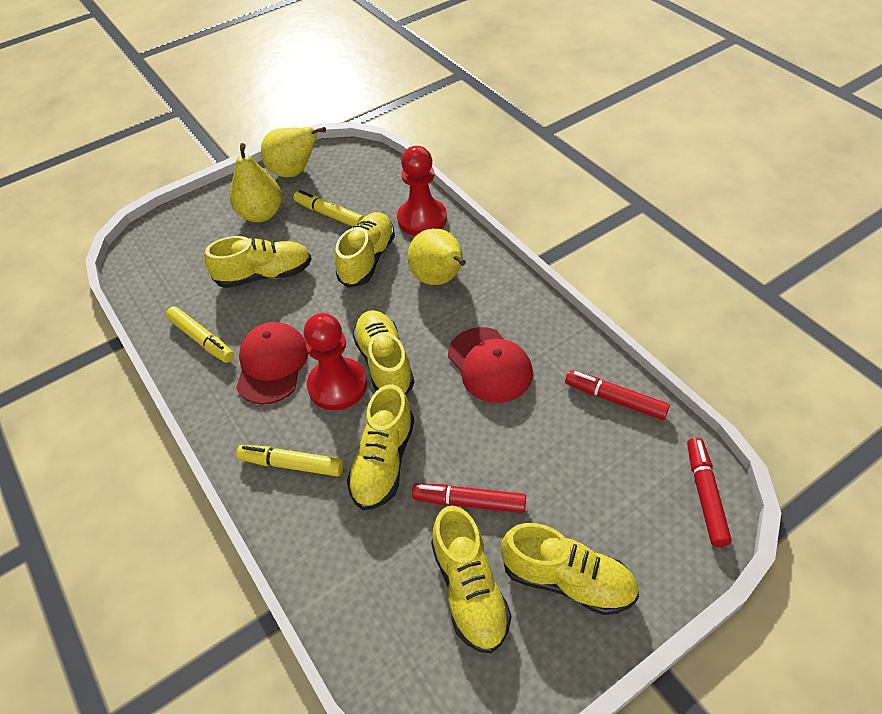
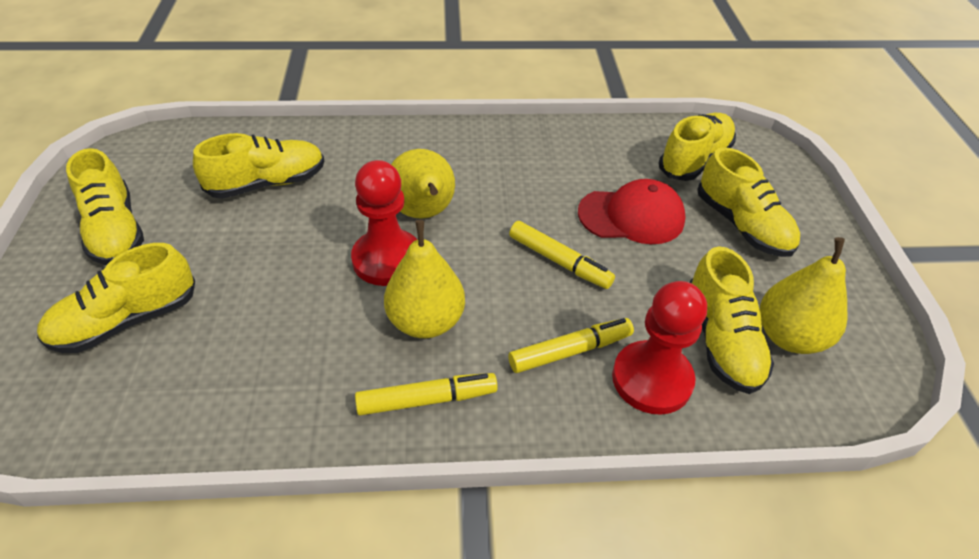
red cap: [236,322,308,405] [448,327,533,403] = 2 -> [578,179,685,244] = 1
red marker: [412,483,526,513] [565,370,670,420] [687,437,732,547] = 3 -> none = 0

